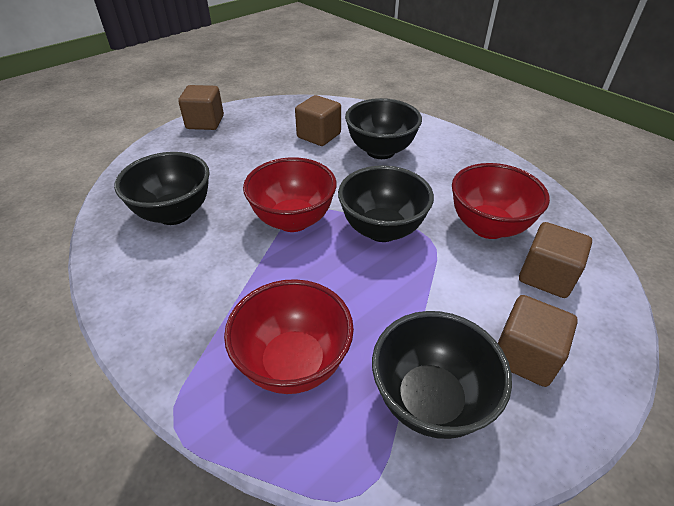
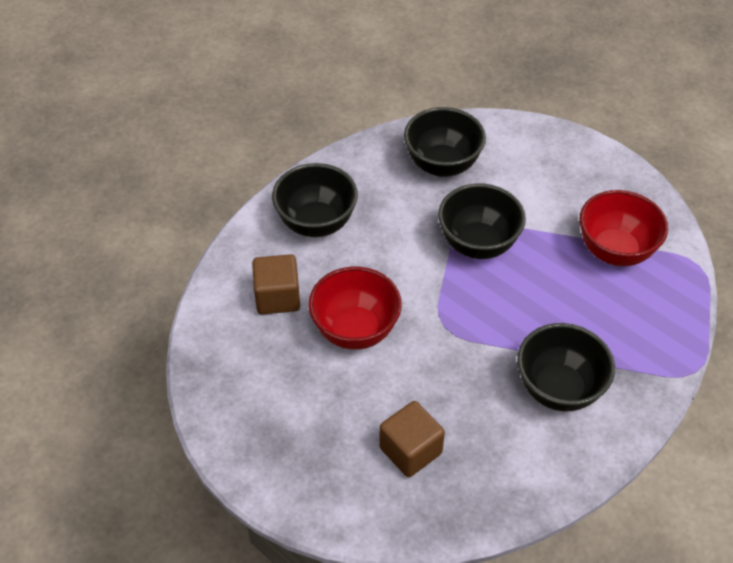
brown cube: [178,85,224,130] [295,95,341,146] [498,295,578,387] [519,222,592,298] = 4 -> [252,254,300,314] [379,401,445,477] = 2
red bowl: [224,279,354,394] [243,157,337,232] [452,163,550,239] = 3 -> [308,267,402,350] [580,190,668,266] = 2

